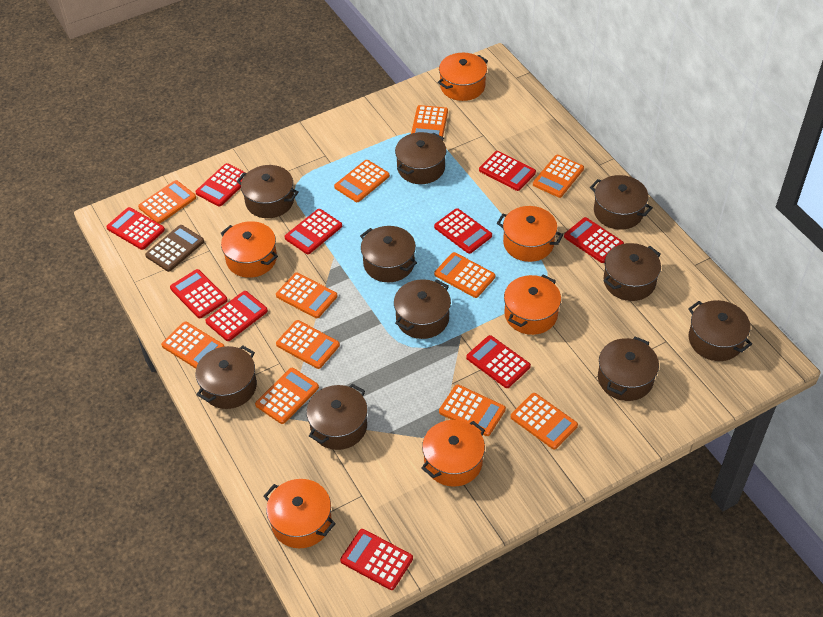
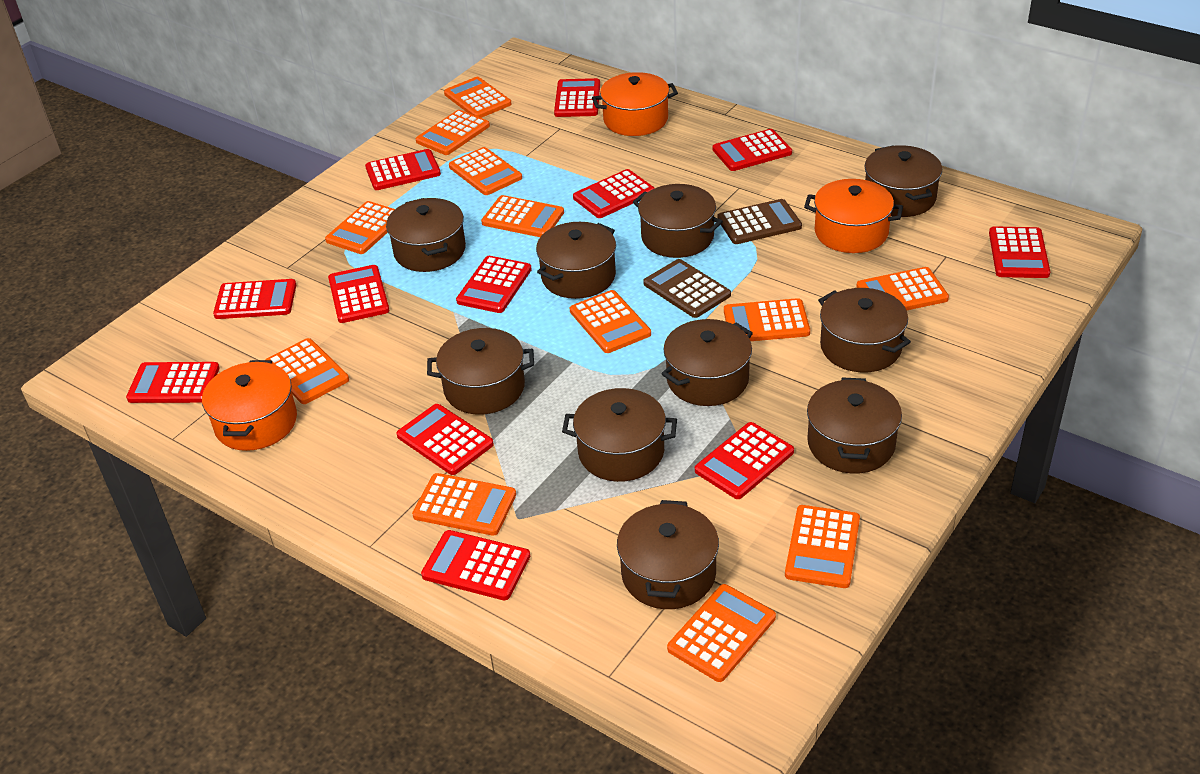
brown calculator: [145,225,204,272] = 1 -> [643,259,731,318] [717,199,802,244] = 2
orange calculator: [138,180,196,224] [161,322,225,368] [255,368,319,424] [276,272,338,318] [276,320,340,369] [334,160,390,202] [411,105,448,137] [434,252,495,298] [439,384,506,436] [511,393,578,450] [533,155,584,198] = 11 -> [265,338,349,404] [325,201,395,254] [412,473,516,536] [416,110,490,155] [444,77,511,118] [449,147,522,195] [481,195,564,237] [570,290,651,353] [667,584,776,682] [724,298,810,341] [785,505,860,588] [856,267,949,310] = 12
orange pot: [221,221,278,278] [264,479,336,548] [421,420,485,487] [437,53,488,101] [497,206,563,262] [504,275,561,335] = 6 -> [202,360,297,451] [592,72,678,136] [804,179,903,253] = 3
red calculator: [106,207,165,250] [170,269,228,318] [195,163,246,207] [205,291,268,341] [285,209,342,254] [340,529,413,590] [434,208,492,254] [466,335,531,388] [479,151,536,191] [564,217,624,263] = 10 -> [126,362,220,403] [213,279,296,319] [328,265,389,323] [365,149,441,190] [396,404,494,475] [421,530,530,600] [456,256,532,313] [554,78,600,117] [573,169,655,218] [695,422,794,499] [713,129,792,171] [989,226,1050,278] = 12

